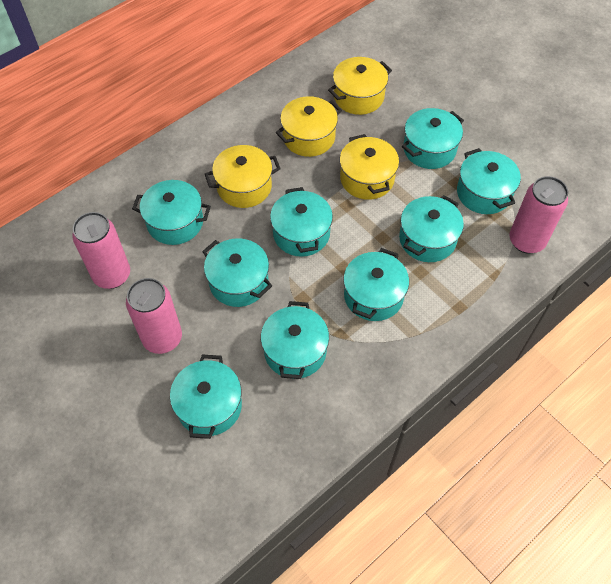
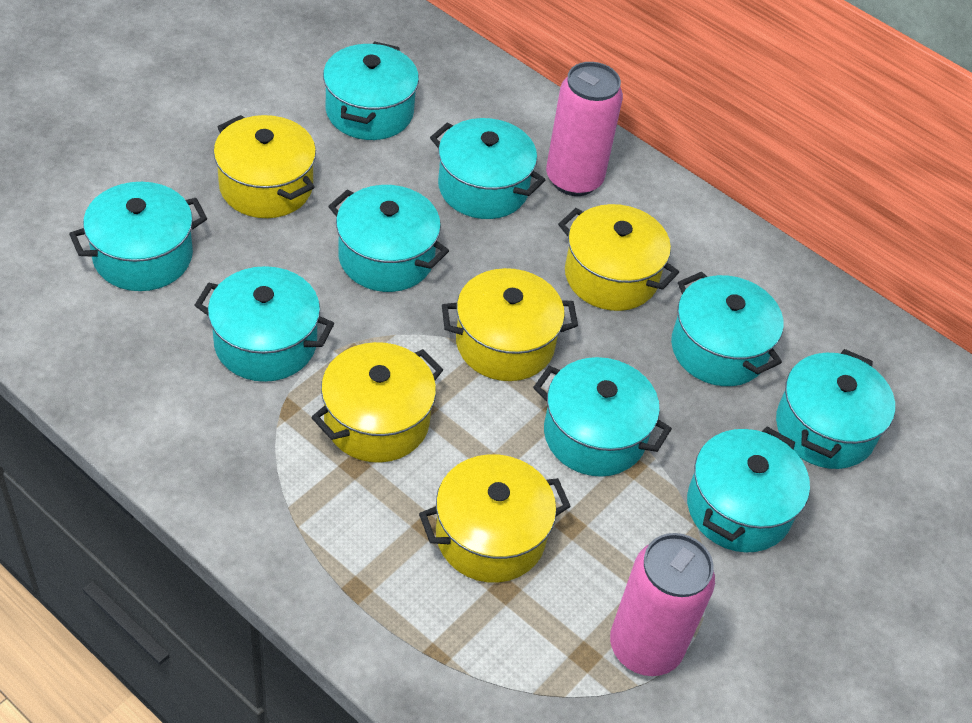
pink can: [72,212,130,289] [126,278,182,354] [510,176,568,254] = 3 -> [546,62,623,196] [610,533,715,676] = 2
yellow pot: [205,145,281,208] [276,96,342,157] [328,57,392,115] [340,134,399,200] = 4 -> [213,115,316,218] [311,342,443,463] [419,454,571,583] [442,268,578,381] [558,204,679,311] = 5

